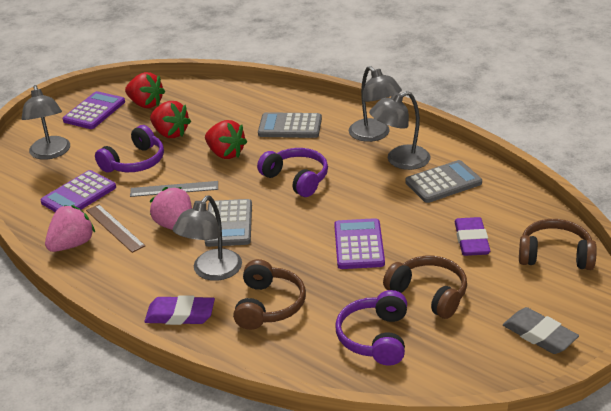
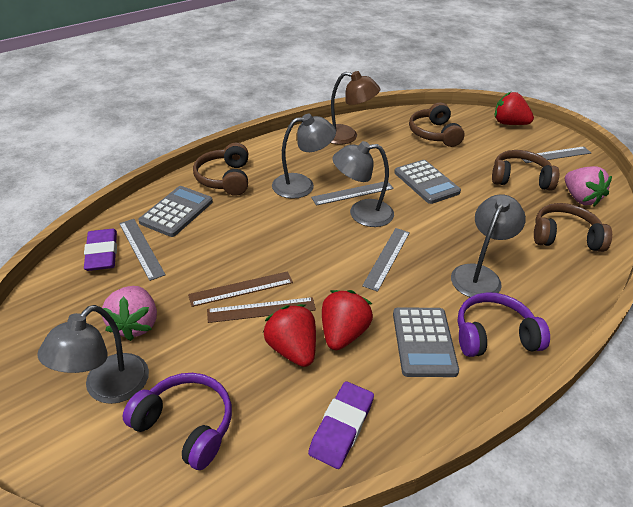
brown headphones: [233,259,306,330] [383,256,467,319] [519,219,597,270] = 3 -> [193,143,248,196] [409,102,465,147] [492,150,559,191] [534,203,612,252] = 4
brown lamp: none = 0 -> [331,71,380,145] = 1
brown ruler: [86,204,145,253] = 1 -> [188,271,293,307] [207,297,316,323] = 2
grey eraser: [503,307,579,354] = 1 -> none = 0
grey ruler: [130,181,218,197] = 1 -> [119,219,166,281] [311,182,394,206] [362,228,410,292] [522,146,591,163] = 4
purple calculator: [40,170,116,212] [63,91,125,129] [334,218,385,269] = 3 -> none = 0
purple headphones: [95,125,164,173] [257,148,328,197] [335,290,407,366] = 3 -> [123,373,232,470] [457,292,550,357] = 2

